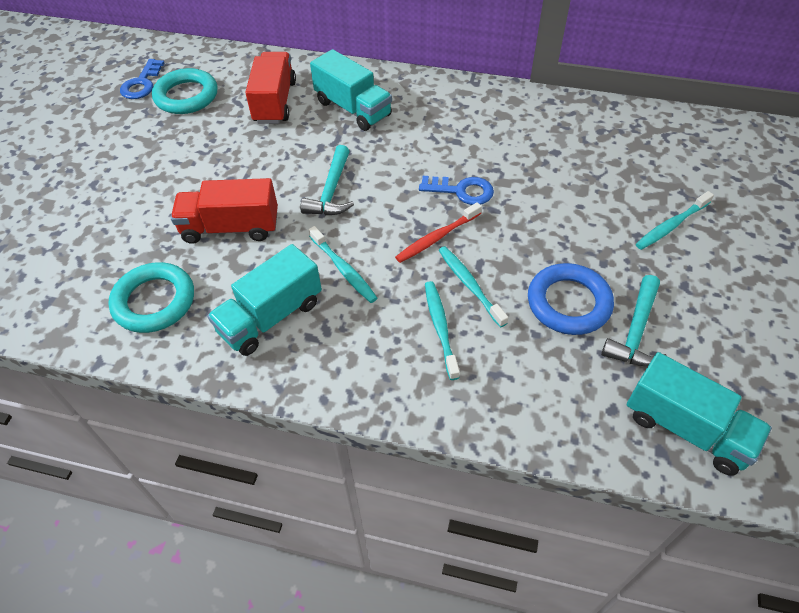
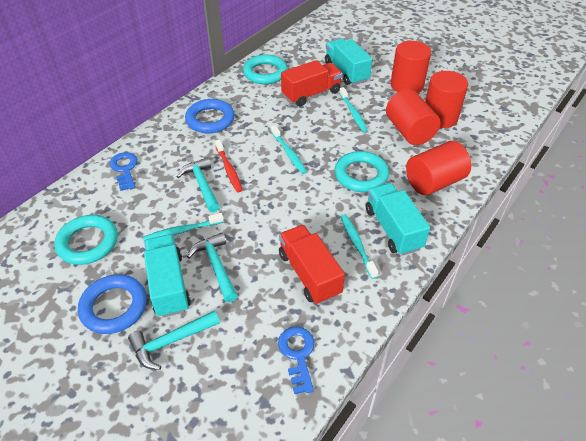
blue ring: [528,263,614,335] = 1 -> [78,274,147,334] [185,99,235,133] = 2
red cylinder: none = 0 -> [386,89,440,145] [391,41,431,93] [406,141,471,195] [425,71,468,128] = 4
turquoise hammer: [300,145,354,215] [601,275,667,366] = 2 -> [128,310,220,370] [177,157,220,213] [187,232,238,302] = 3
turquoise ring: [108,262,194,333] [152,68,217,114] = 2 -> [54,215,118,265] [243,55,288,84] [335,151,389,192] = 3

